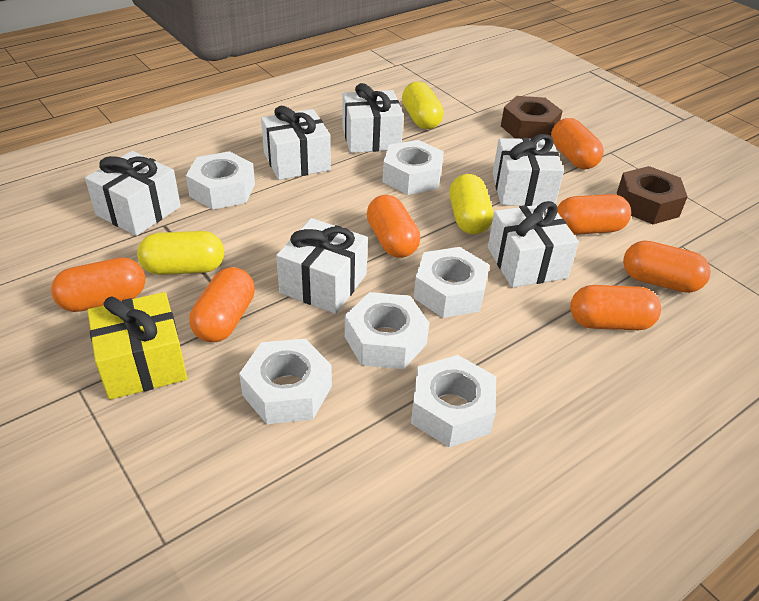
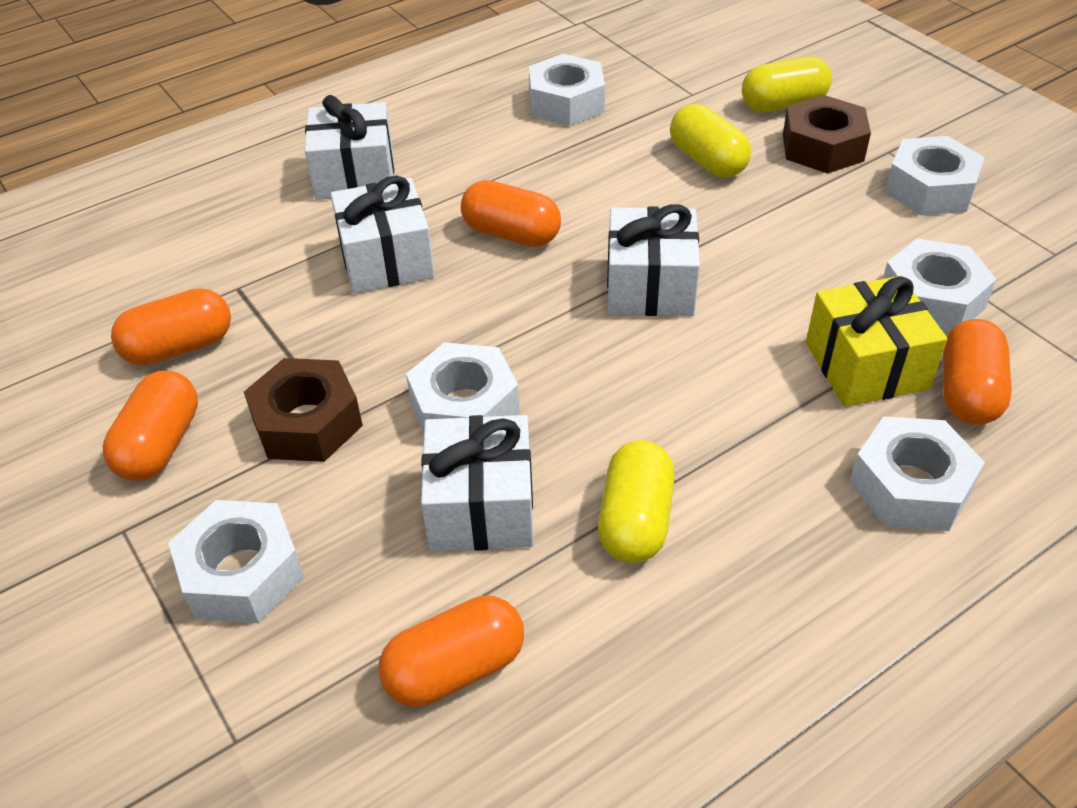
orange capsule: [51,258,145,312] [190,267,255,342] [367,195,420,258] [551,118,604,169] [557,194,631,235] [570,285,661,330] [623,241,711,293] = 7 -> [103,371,198,481] [111,288,231,365] [378,596,524,707] [461,180,561,247] [943,319,1012,425] = 5
white gift: [85,151,181,236] [261,106,331,180] [276,218,368,314] [342,83,404,153] [488,201,579,287] [493,134,564,206] = 6 -> [305,95,394,200] [331,176,435,293] [421,415,534,552] [607,204,700,316] = 4

